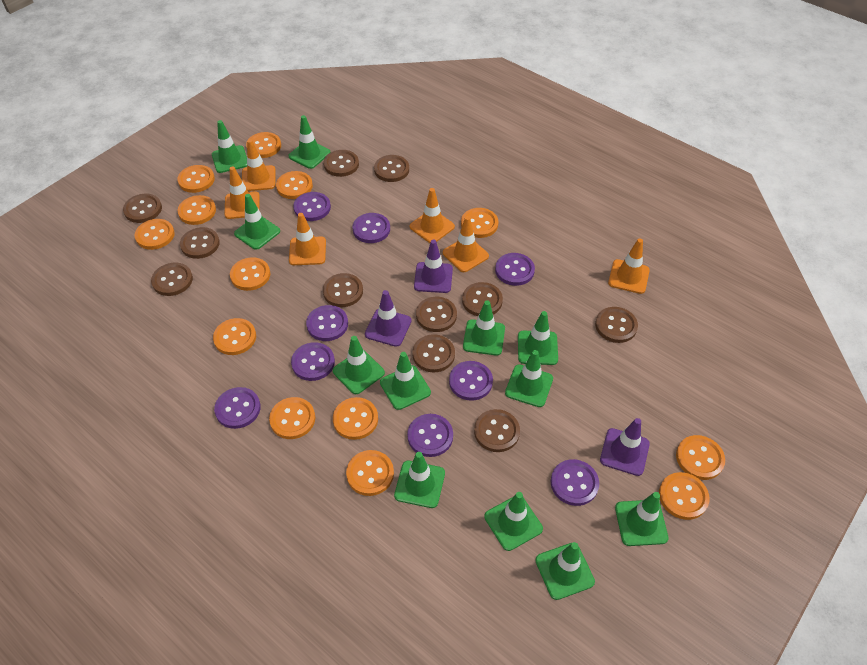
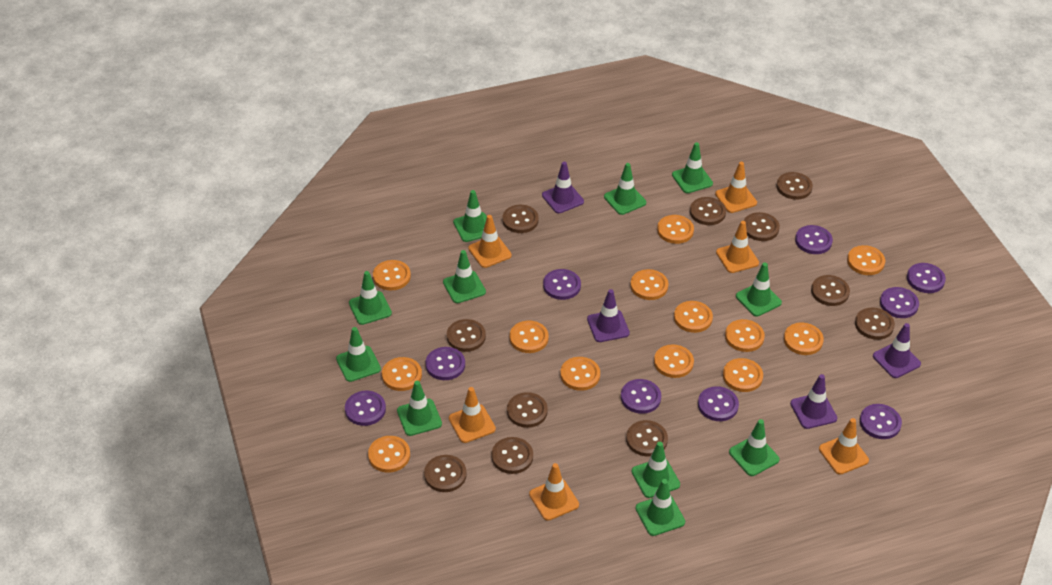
green traffic cone: [212,120,247,173] [234,194,280,250] [288,115,330,169] [333,336,385,394] [380,352,431,410] [394,452,445,508] [463,301,505,356] [484,492,543,551] [505,350,553,407] [518,311,558,365] [535,542,595,600] [615,492,668,546] = 12 -> [336,327,381,382] [349,271,392,325] [397,381,442,436] [443,250,486,303] [453,190,487,242] [604,163,646,215] [631,442,680,498] [635,479,685,536] [672,142,713,193] [729,419,780,476] [736,262,782,316] = 11
purple traffic cone: [365,290,412,347] [414,240,453,293] [600,418,650,476] = 3 -> [542,162,584,213] [587,289,630,342] [790,374,837,429] [873,323,921,378] = 4

